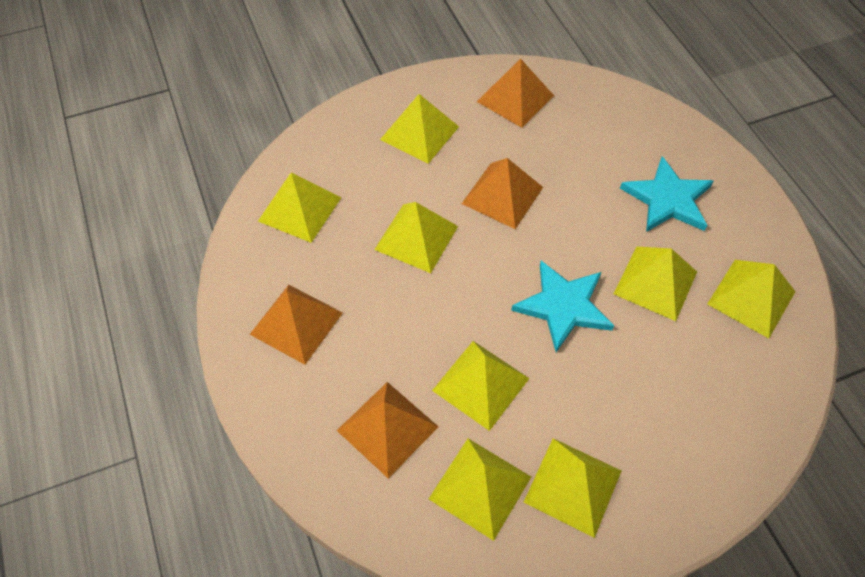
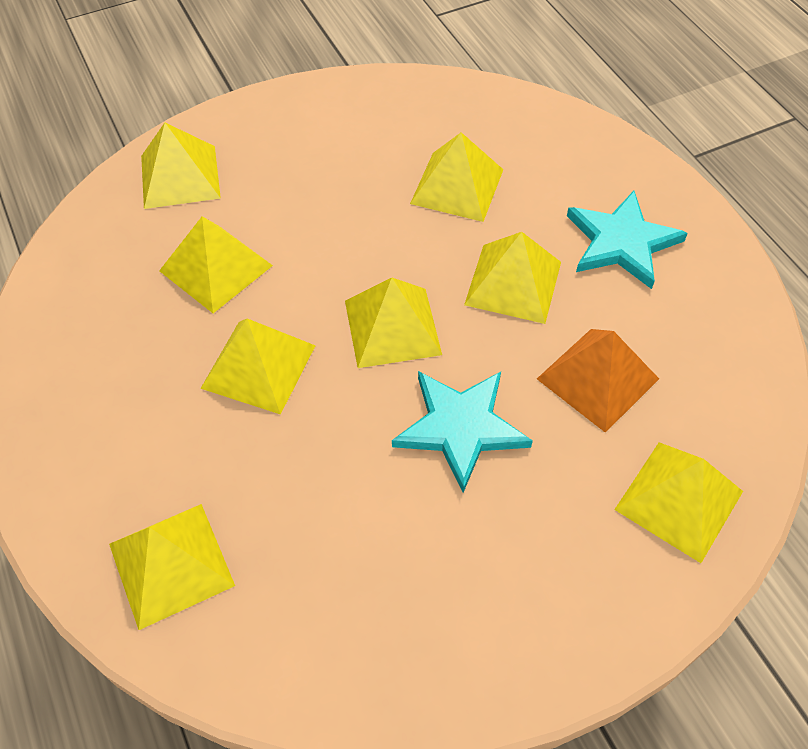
orange pyramid: [249,285,343,365] [337,382,439,478] [462,158,543,229] [477,58,554,128] = 4 -> [537,329,659,433] = 1

